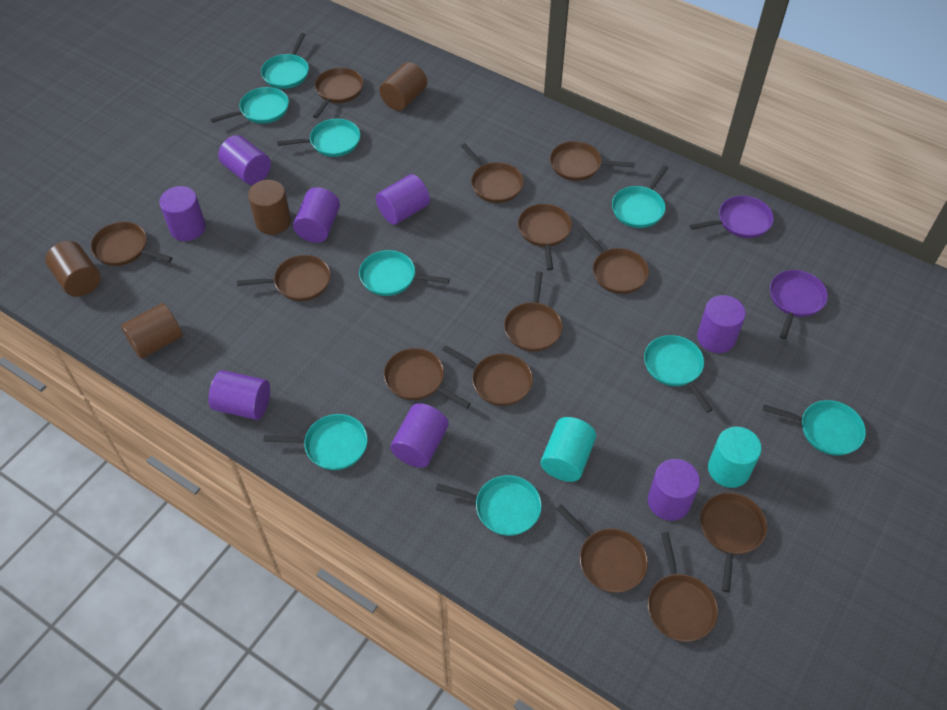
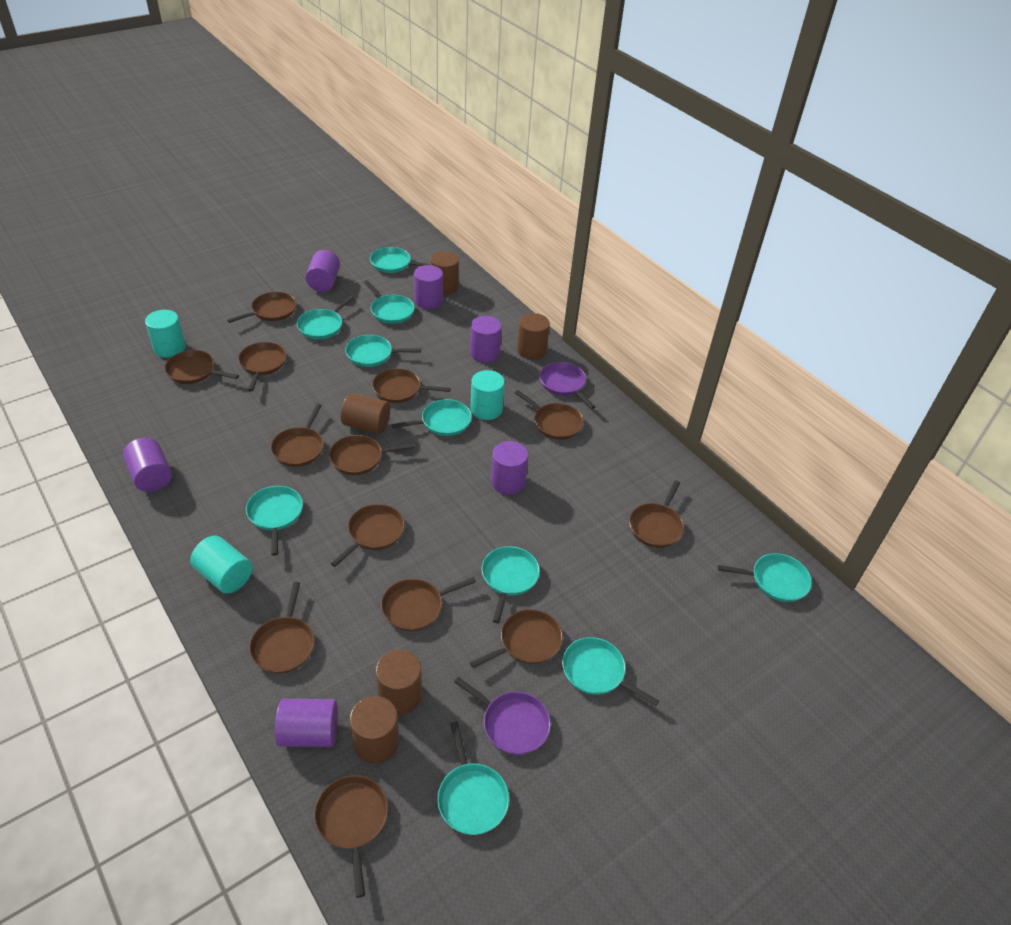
brown cylinder: [45,241,101,297] [121,303,183,359] [248,180,291,235] [379,62,427,111] = 4 -> [341,393,390,434] [350,696,399,763] [376,650,422,715] [431,251,459,294] [517,313,550,359] = 5
purple cylinder: [159,186,206,241] [208,370,270,420] [218,135,271,185] [293,187,340,243] [376,174,430,225] [390,403,449,468] [648,459,700,521] [697,295,746,353] = 8 -> [123,438,172,492] [275,699,338,747] [306,250,340,292] [414,265,443,309] [470,316,502,362] [491,441,529,495] = 6
turquoise cylinder: [541,417,596,482] [708,427,762,488] = 2 -> [145,310,186,358] [190,535,253,594] [471,370,505,420] = 3
turquoise pan: [210,87,289,124] [261,33,309,89] [263,414,368,470] [277,119,360,157] [359,250,450,296] [436,475,542,536] [612,165,668,228] [644,335,713,413] [763,400,866,456] = 9 -> [246,486,303,555] [297,295,355,339] [345,335,421,367] [364,280,415,324] [370,247,431,273] [391,399,472,436] [437,722,509,835] [482,546,540,623] [562,637,659,706] [718,553,812,602] = 10

